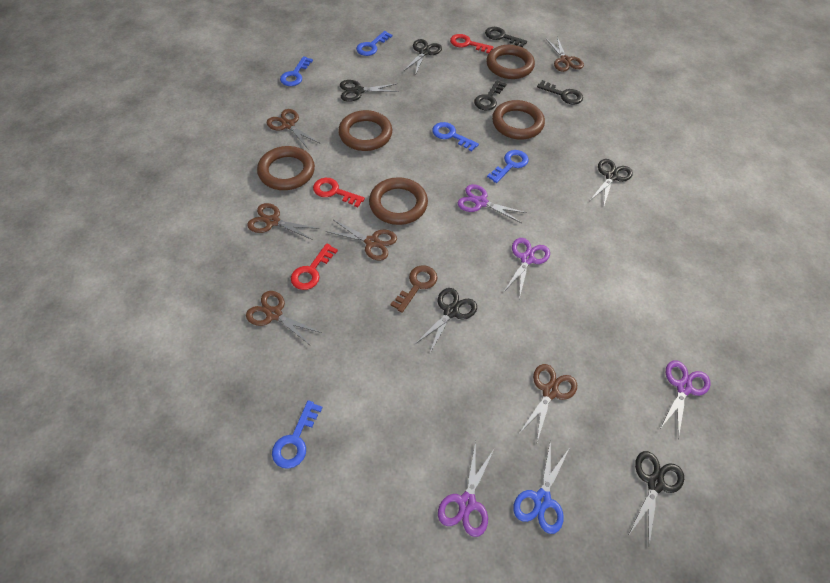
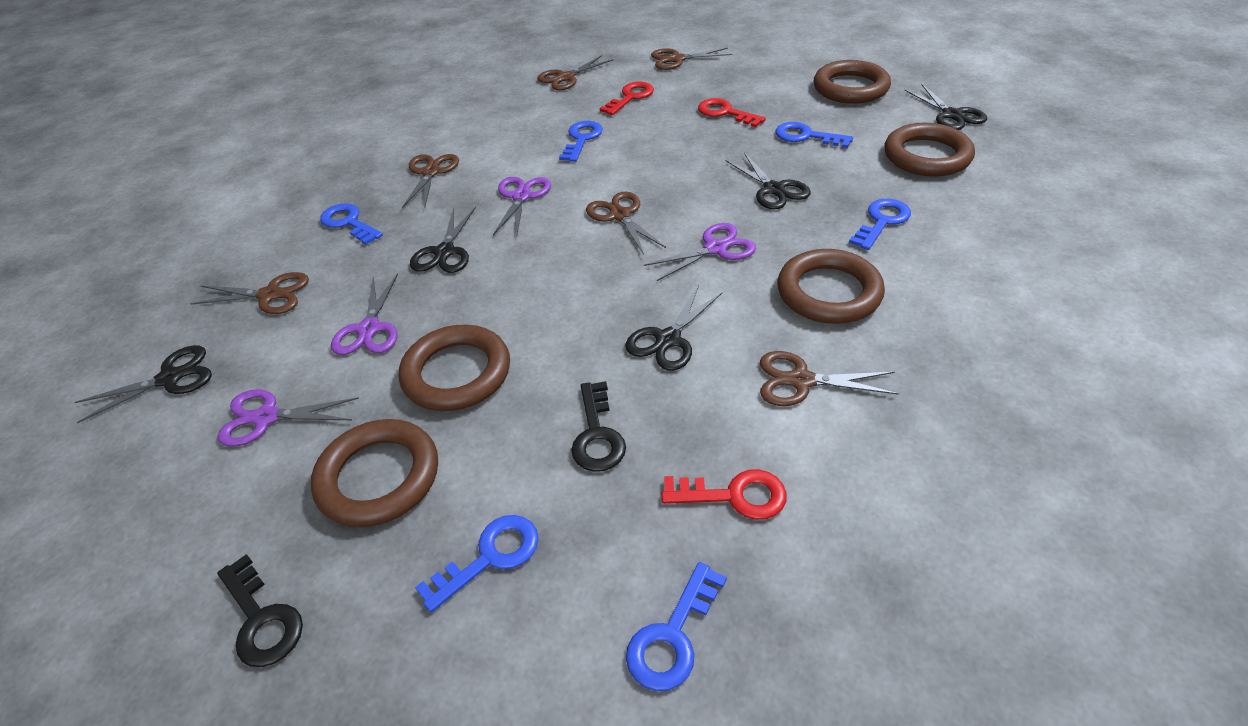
black key: [474,80,506,110] [485,27,527,48] [537,80,583,105] = 3 -> [217,554,303,667] [571,381,626,472] = 2
blue key: [272,400,323,469] [280,56,313,86] [356,31,392,56] [432,122,479,152] [487,150,529,183] = 5 -> [320,203,383,245] [415,515,539,612] [559,121,603,162] [626,562,727,691] [775,122,853,148] [849,199,911,250] = 6
blue scissors: [513,439,569,534] = 1 -> none = 0
brown key: [390,265,438,313] = 1 -> none = 0

